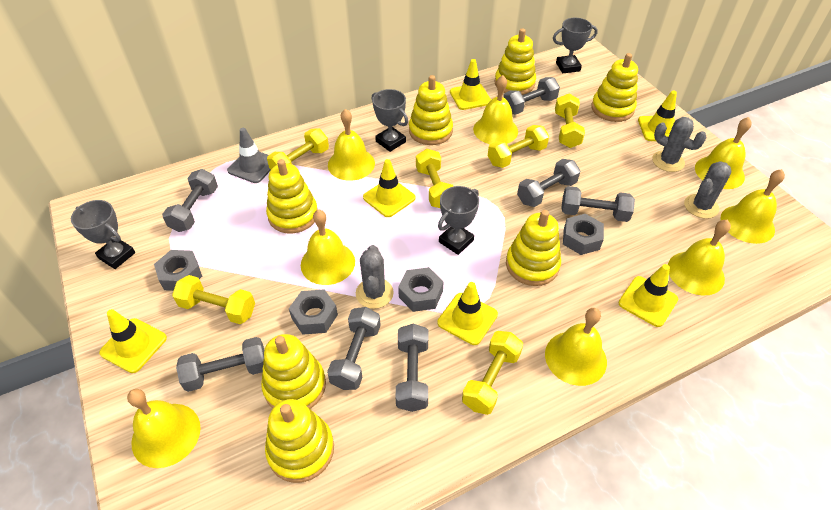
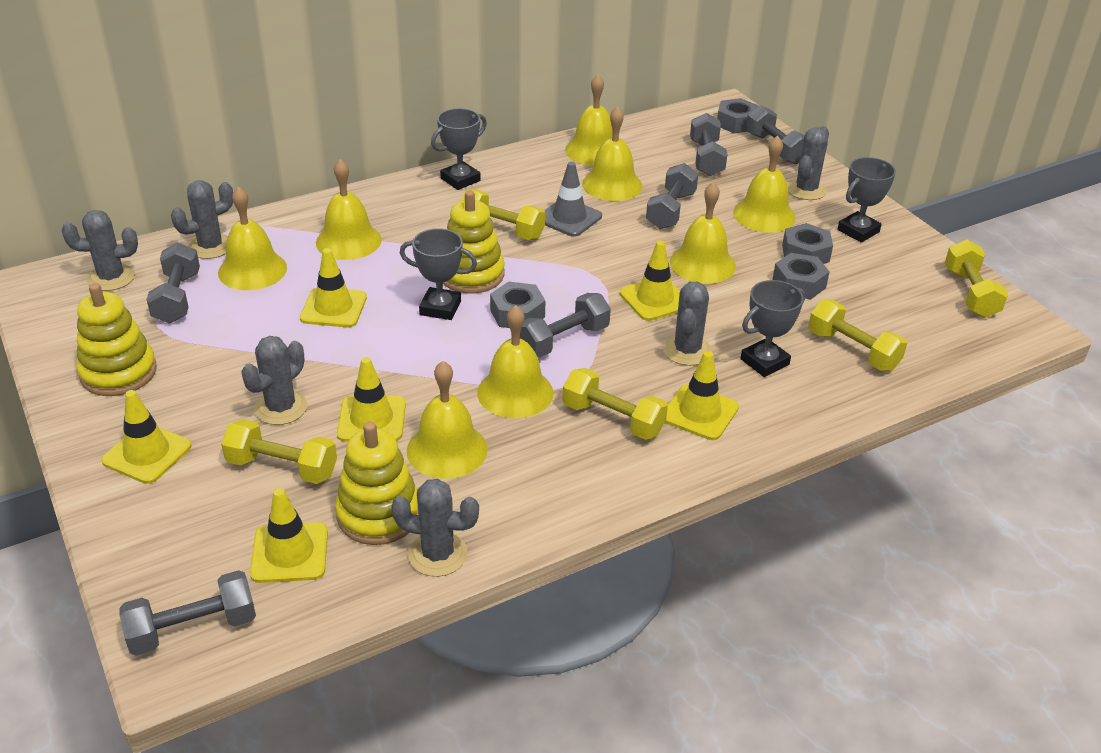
grey cactus: [356,245,394,309] [653,117,707,172] [684,161,732,219] = 3 -> [62,210,138,291] [171,180,233,259] [241,336,307,425] [391,479,479,577] [663,282,712,366] [787,126,829,200] = 6
grey dumbbell: [162,169,218,232] [176,337,264,392] [327,307,381,390] [395,324,428,412] [503,77,560,115] [517,159,580,207] [561,186,635,222] = 7 -> [119,570,256,656] [146,242,200,323] [520,293,611,357] [646,163,698,229] [690,113,728,176] [746,105,804,165] = 6
yellow dumbbell: [172,275,255,324] [267,128,329,169] [416,149,454,208] [462,331,523,415] [488,125,549,168] [555,94,585,148] = 6 -> [221,419,337,484] [461,189,545,240] [562,368,668,440] [808,299,907,371] [945,239,1008,318] = 5
yellow stacking toy: [261,334,326,409] [265,399,334,483] [266,159,318,234] [409,75,453,145] [495,28,536,95] [506,210,561,286] [591,53,638,122] = 7 -> [76,283,157,396] [335,422,418,545] [443,190,505,293] = 3

